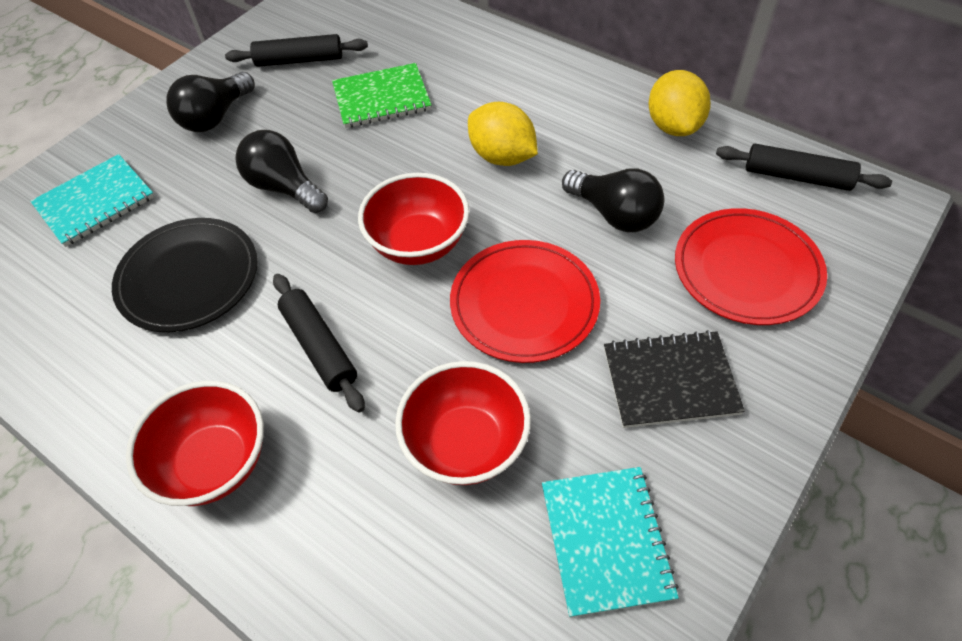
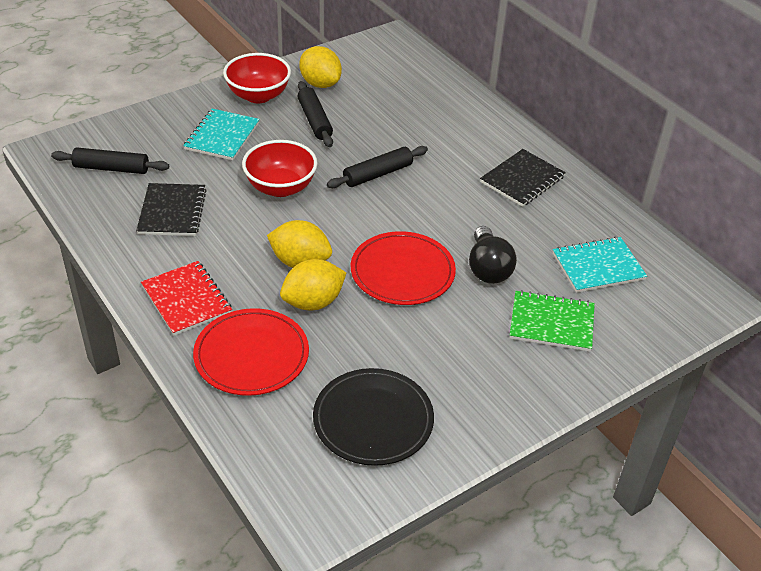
black light bulb: [166,72,255,132] [235,130,328,213] [562,168,664,232] = 3 -> [469,226,517,284] = 1
black notebook: [604,330,745,428] = 1 -> [136,183,207,236] [480,149,566,207] = 2
red bowl: [126,380,264,506] [358,173,469,265] [395,361,531,485] = 3 -> [223,53,291,103] [242,140,318,197] = 2
red notebook: none = 0 -> [141,261,232,336] = 1
yellow lemon: [468,102,538,166] [649,70,711,136] = 2 -> [267,220,332,268] [280,259,346,310] [299,46,342,88] = 3

